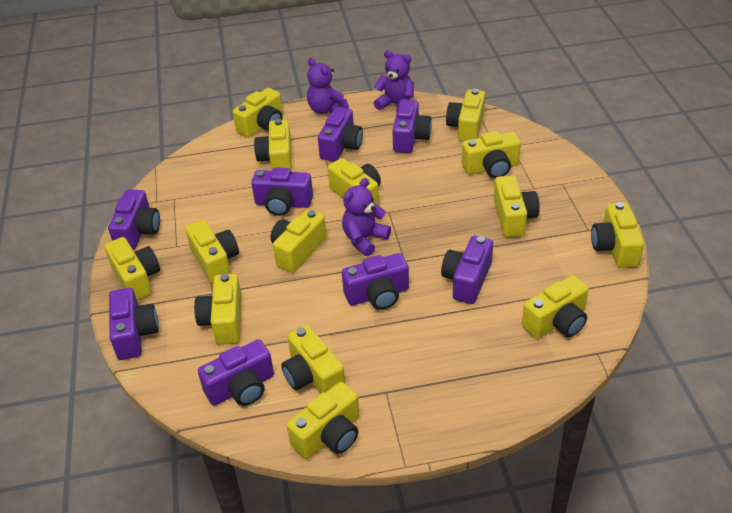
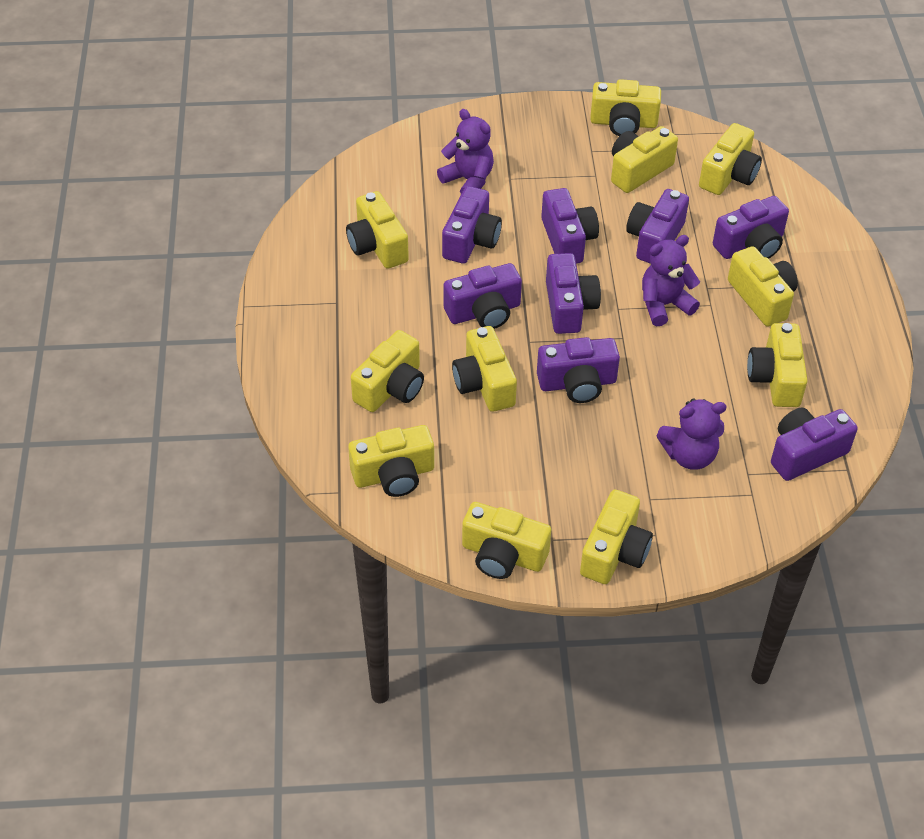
yellow camera: [104,237,160,301] [185,220,239,284] [194,273,242,344] [232,88,283,138] [254,119,292,172] [271,209,327,273] [281,325,345,394] [287,382,359,459] [328,158,381,205] [446,89,485,142] [462,131,521,178] [493,175,540,237] [522,275,589,339] [591,202,644,268] = 14 -> [346,191,409,269] [348,425,434,497] [351,330,424,412] [452,326,517,412] [462,502,551,579] [580,490,653,584] [590,79,661,136] [611,126,678,193] [699,123,762,195] [728,246,798,327] [747,323,808,407] = 11

